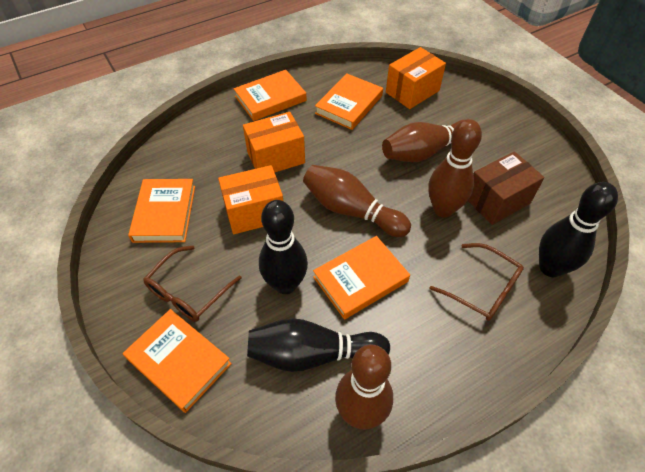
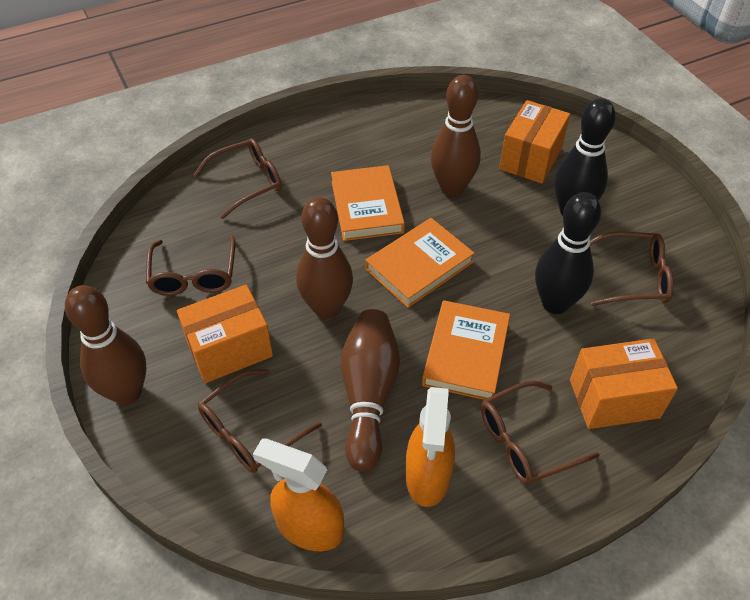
black bowling pin: [247,318,390,372] [259,200,308,294] [539,182,618,277] = 3 -> [535,192,601,314] [554,98,616,216] = 2
brown box: [468,151,544,225] = 1 -> none = 0
brown glasses: [143,246,242,322] [429,243,524,321] = 2 -> [146,235,236,296] [194,138,282,219] [198,369,322,473] [481,381,600,485] [590,231,674,306] = 5
orange book: [123,309,232,413] [128,179,195,243] [234,70,307,121] [313,236,410,320] [315,73,383,130] = 5 -> [331,165,405,241] [365,218,475,308] [422,300,510,400] = 3
orange spray bottle: none = 0 -> [253,438,344,551] [406,387,455,507] = 2

